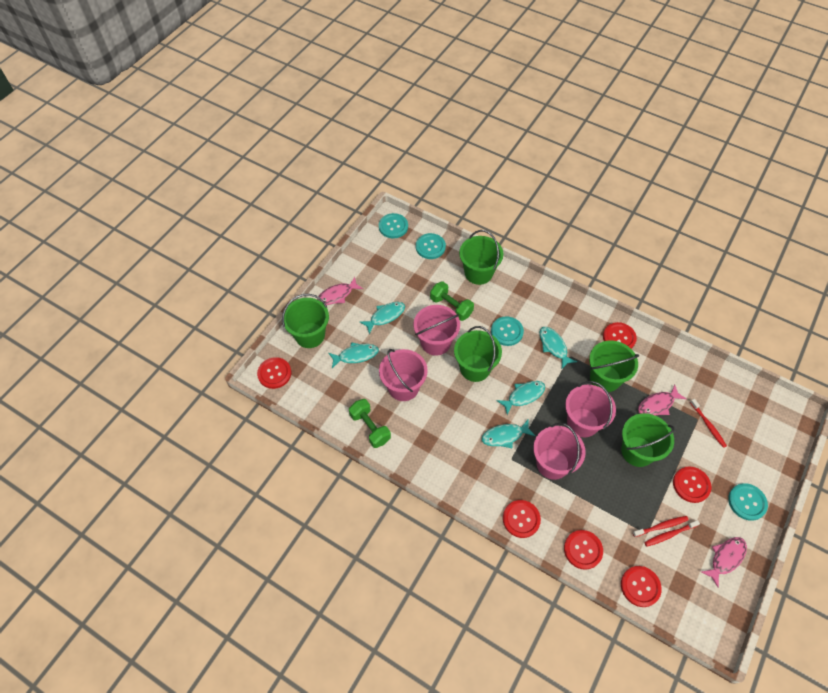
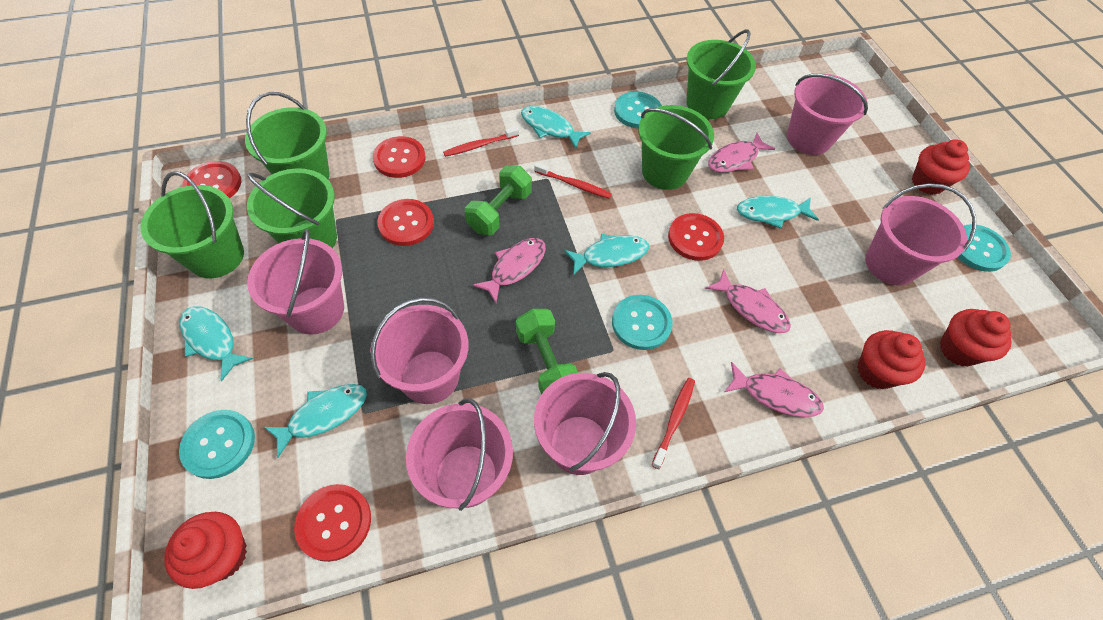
pink bucket: [379,349,428,401] [414,305,460,356] [533,423,586,480] [565,381,616,437] = 4 -> [247,229,344,335] [370,297,469,404] [406,399,513,511] [534,372,636,475] [787,74,868,155] [865,183,976,285] = 6
pink fish: [317,277,363,305] [638,384,686,416] [701,537,747,588] = 3 -> [472,238,546,303] [705,269,791,333] [708,133,775,173] [724,362,824,417] = 4
red button: [257,357,291,389] [503,500,541,538] [564,530,603,570] [603,322,637,349] [621,566,662,607] [673,466,711,503] = 6 -> [182,161,241,198] [294,484,371,562] [373,136,426,178] [377,199,434,246] [668,213,724,261] = 5
red cupcake: none = 0 -> [164,512,247,589] [857,330,926,389] [912,140,970,195] [940,309,1012,367] = 4

